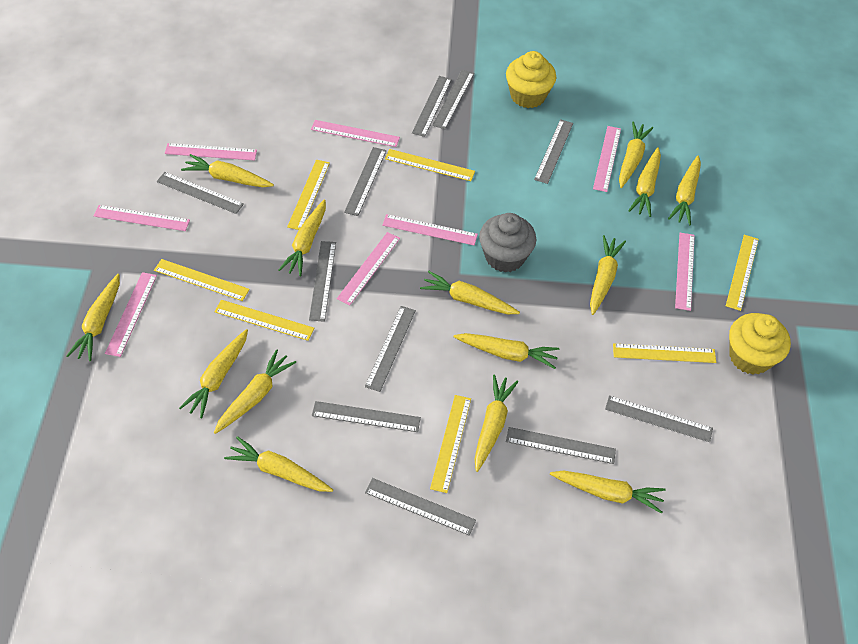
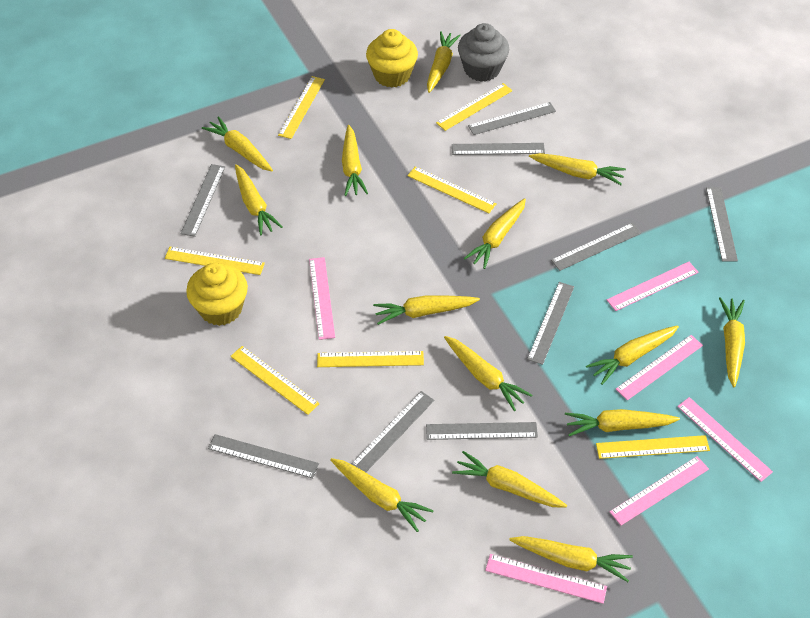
grey ruler: [157,172,244,214] [309,241,336,322] [312,401,421,432] [344,147,386,216] [365,306,416,392] [365,478,476,536] [412,76,452,137] [432,70,474,129] [506,427,616,464] [534,119,573,184] [605,395,713,442] = 11 -> [180,164,225,237] [208,434,319,479] [351,391,434,472] [426,422,538,440] [452,143,545,155] [468,102,556,135] [527,282,574,365] [551,223,641,271] [706,187,738,262] = 9
pink ruler: [94,205,190,231] [105,272,157,357] [165,143,257,161] [311,120,400,147] [337,232,400,305] [382,214,478,245] [593,126,621,192] [675,233,695,311] = 8 -> [309,257,335,340] [485,554,607,604] [607,262,699,311] [609,456,709,525] [616,335,703,400] [677,397,773,482] = 6

